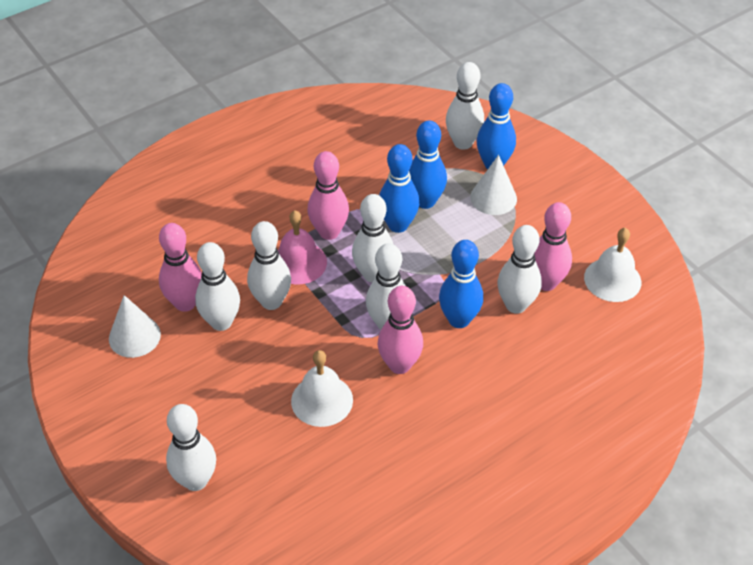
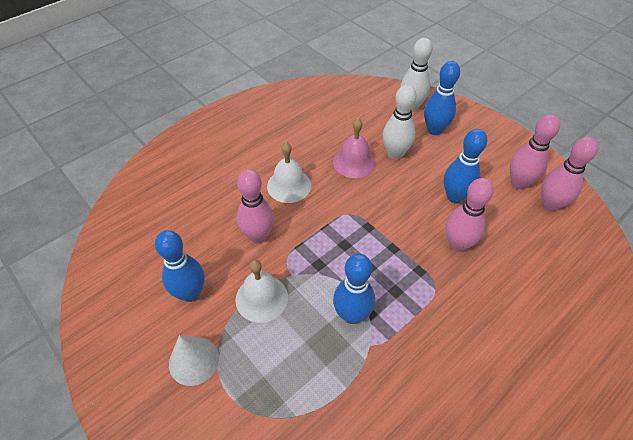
white bowling pin: [166,404,216,491] [195,242,240,331] [247,221,291,310] [352,194,393,282] [366,243,406,330] [446,62,484,150] [497,225,542,314] = 7 -> [382,85,416,159] [400,38,433,111] = 2
white cone: [109,295,161,358] [470,155,517,215] = 2 -> [169,335,219,386] = 1

